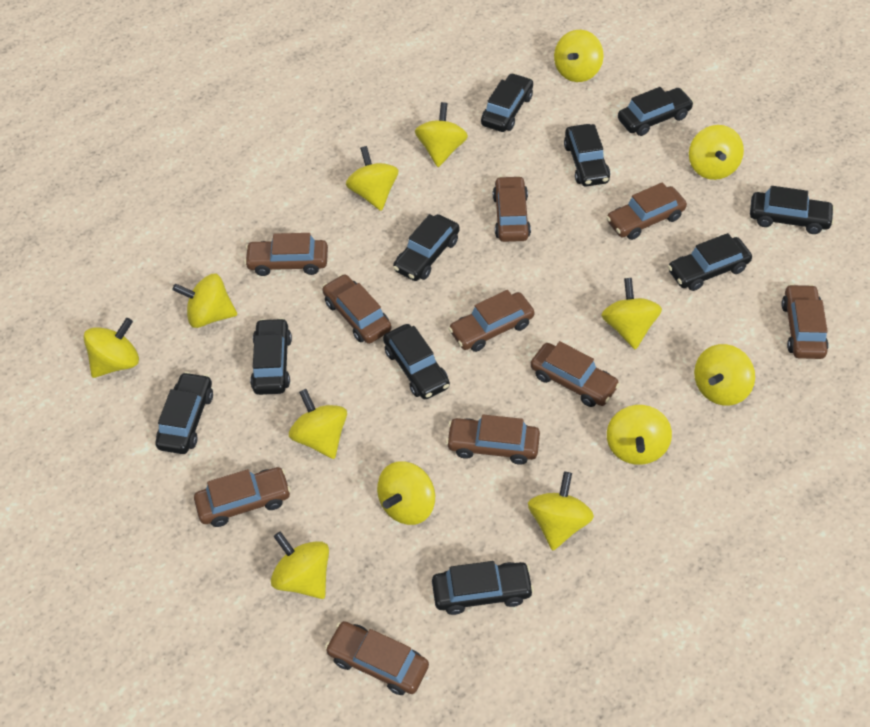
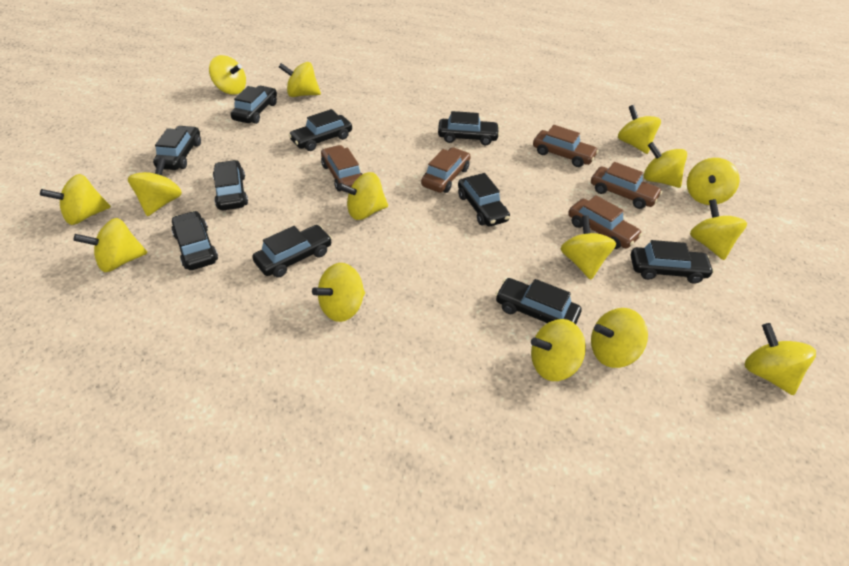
brown car: [194,467,291,527] [244,233,328,276] [323,274,392,344] [325,621,429,695] [446,415,540,465] [448,290,534,352] [493,176,531,242] [530,341,620,407] [606,182,687,240] [781,284,829,359] = 10 -> [321,145,362,192] [421,147,471,193] [533,125,599,167] [568,195,642,249] [591,162,662,209] = 5
yellow spinning top: [83,318,139,378] [172,274,237,328] [271,531,329,599] [289,389,347,459] [346,146,398,211] [377,461,435,525] [415,102,468,167] [528,472,594,550] [554,30,603,82] [601,278,662,350] [607,405,672,465] [689,125,744,180] [694,344,755,406] = 13 -> [40,174,111,225] [73,218,148,272] [128,157,182,216] [209,55,246,95] [279,62,321,97] [312,263,365,322] [338,172,388,220] [531,319,586,381] [561,215,616,280] [591,308,648,368] [618,105,661,154] [644,142,687,188] [687,158,740,205] [690,199,747,260] [745,323,816,395] = 15

